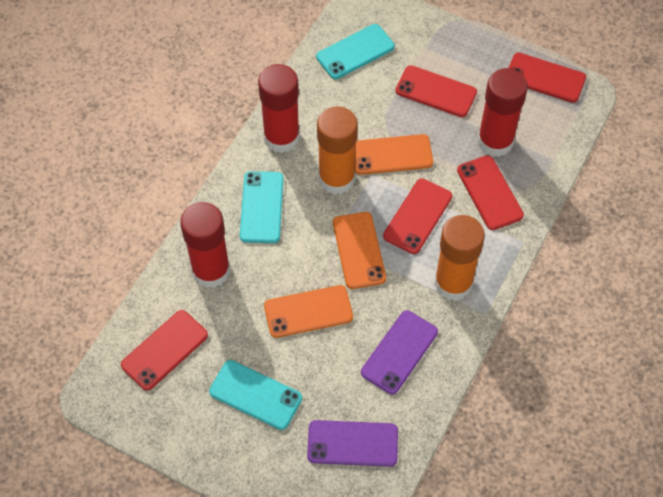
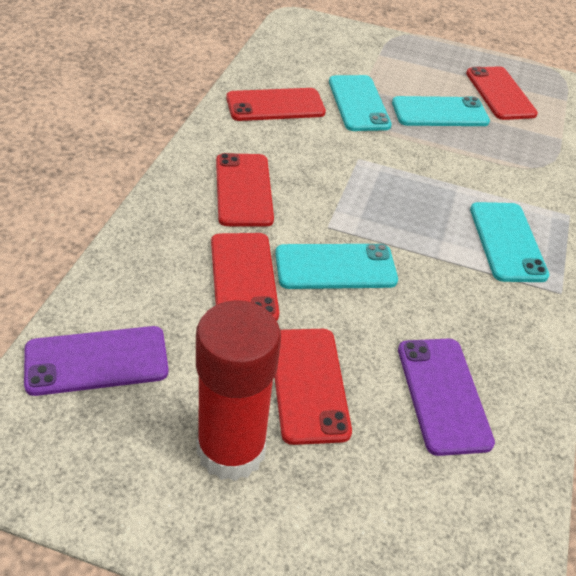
orange glue stick: [317,106,358,195] [434,215,485,301] = 2 -> none = 0
orange phone: [264,285,353,338] [333,212,386,289] [355,134,433,175] = 3 -> none = 0
red glue stick: [180,202,230,288] [258,64,300,153] [478,68,528,157] = 3 -> [196,300,281,481] = 1
turquoise phone: [209,360,302,430] [240,171,283,243] [316,24,395,79] = 3 -> [275,244,398,289] [329,75,392,131] [392,96,490,126] [470,202,549,282] = 4

